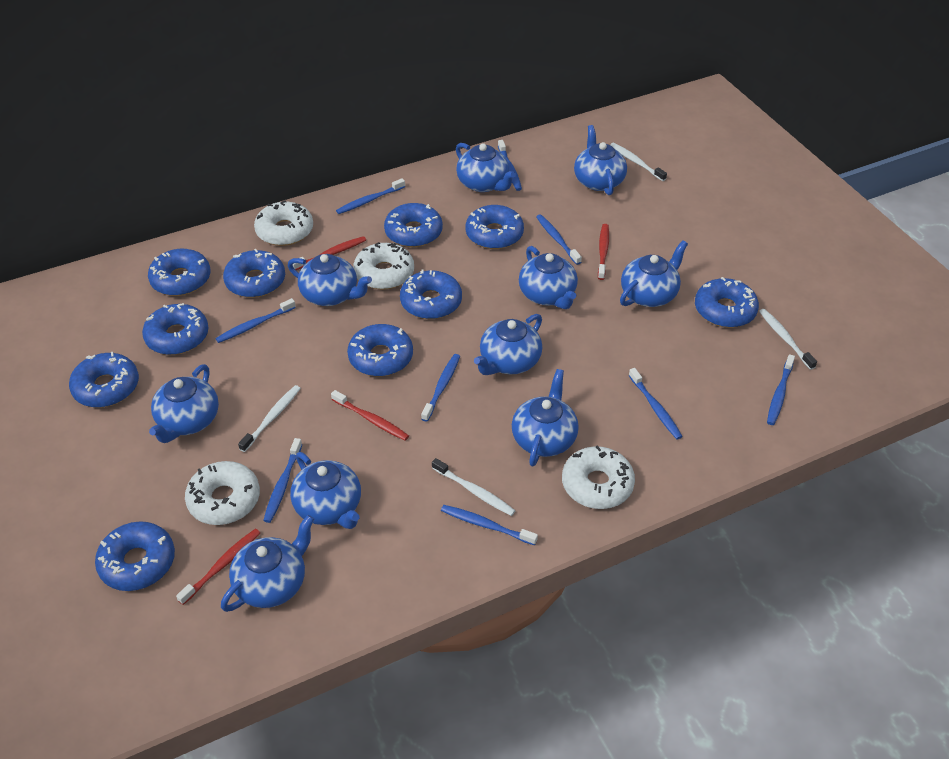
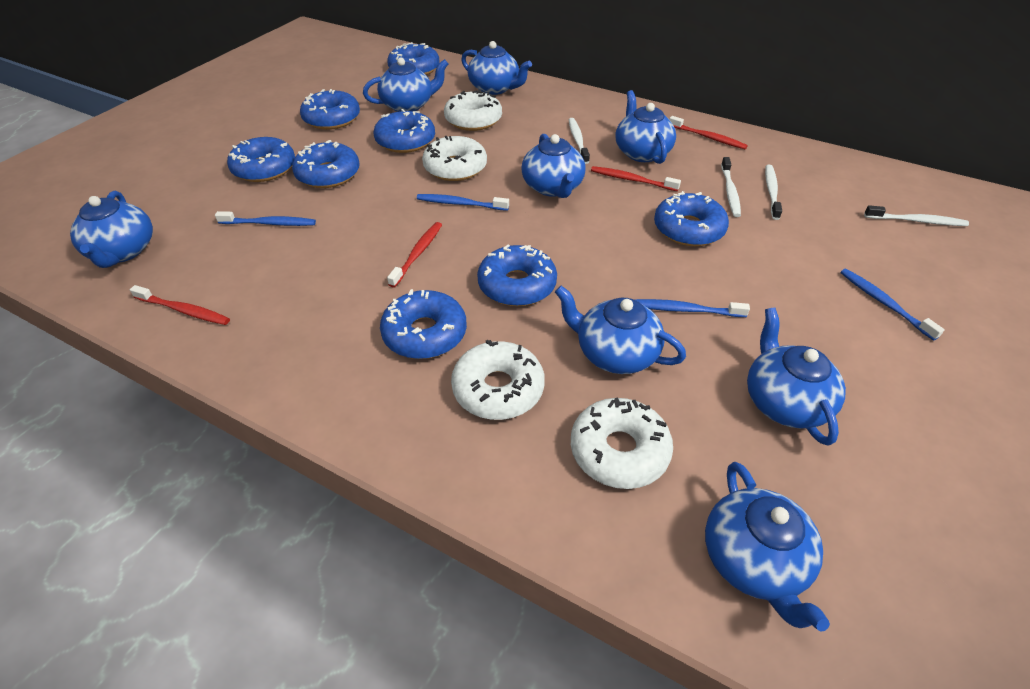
blue donut: [69,352,139,407] [95,521,175,591] [142,303,208,355] [148,249,211,296] [223,249,285,298] [347,324,413,376] [384,203,443,247] [400,269,462,319] [465,205,524,249] [695,277,759,328] = 10 -> [227,137,295,182] [292,140,360,188] [300,89,360,130] [373,109,435,153] [380,289,467,359] [387,42,440,75] [477,245,557,306] [654,191,729,246] = 8
blue teapot: [149,364,219,443] [221,515,314,612] [288,254,372,306] [290,452,361,529] [456,143,516,192] [474,314,542,375] [512,369,579,466] [519,246,578,309] [574,125,627,195] [620,240,688,307] = 10 -> [70,191,153,268] [363,57,448,112] [461,41,532,95] [521,134,586,198] [555,286,686,374] [616,90,676,164] [705,462,830,631] [747,308,846,446] = 8
blue toothbrush: [215,298,296,343] [263,438,302,523] [336,178,405,214] [421,354,460,422] [441,505,538,545] [498,140,522,191] [536,214,582,265] [629,368,683,439] [767,354,795,425] = 9 -> [215,211,316,226] [417,194,509,211] [634,299,750,317] [840,269,945,341] = 4

